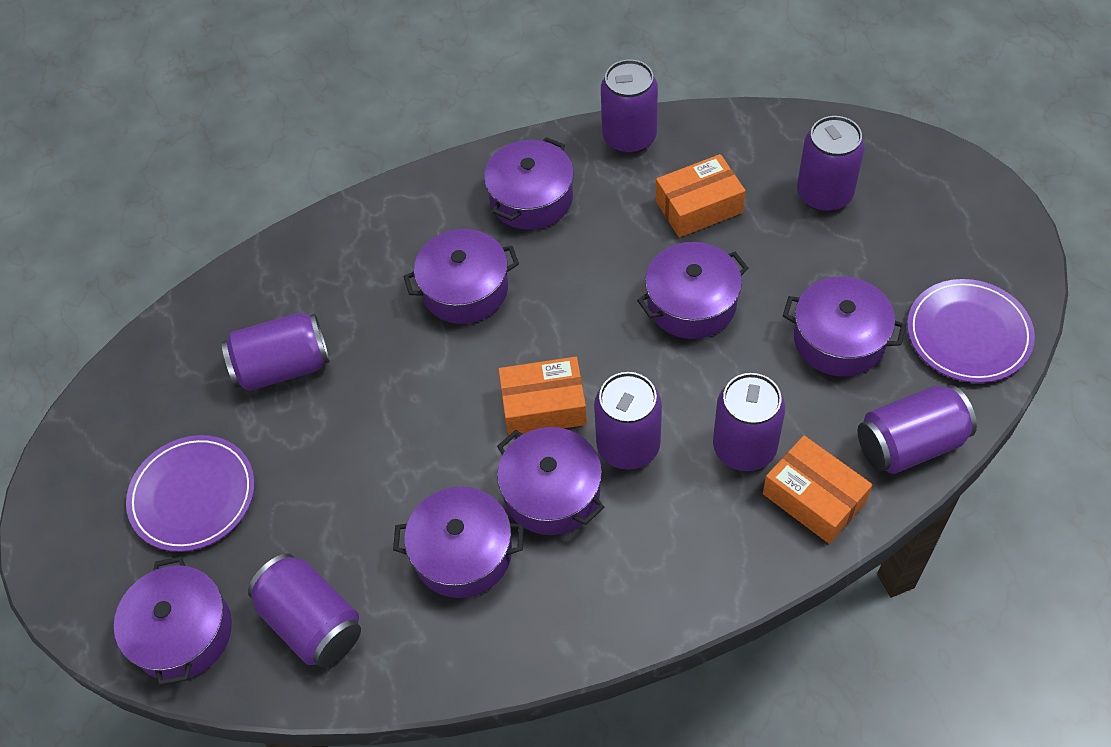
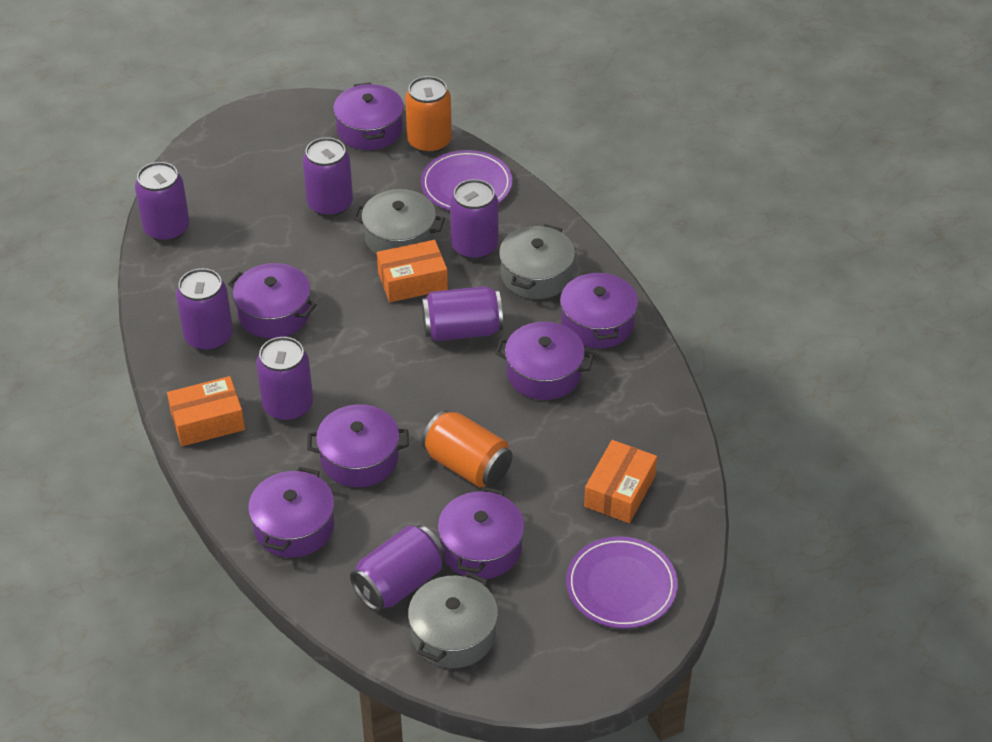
grey pot: none = 0 -> [353,189,445,255] [408,572,498,668] [499,224,575,299] = 3
orange can: none = 0 -> [405,76,452,154] [422,410,513,488] = 2

